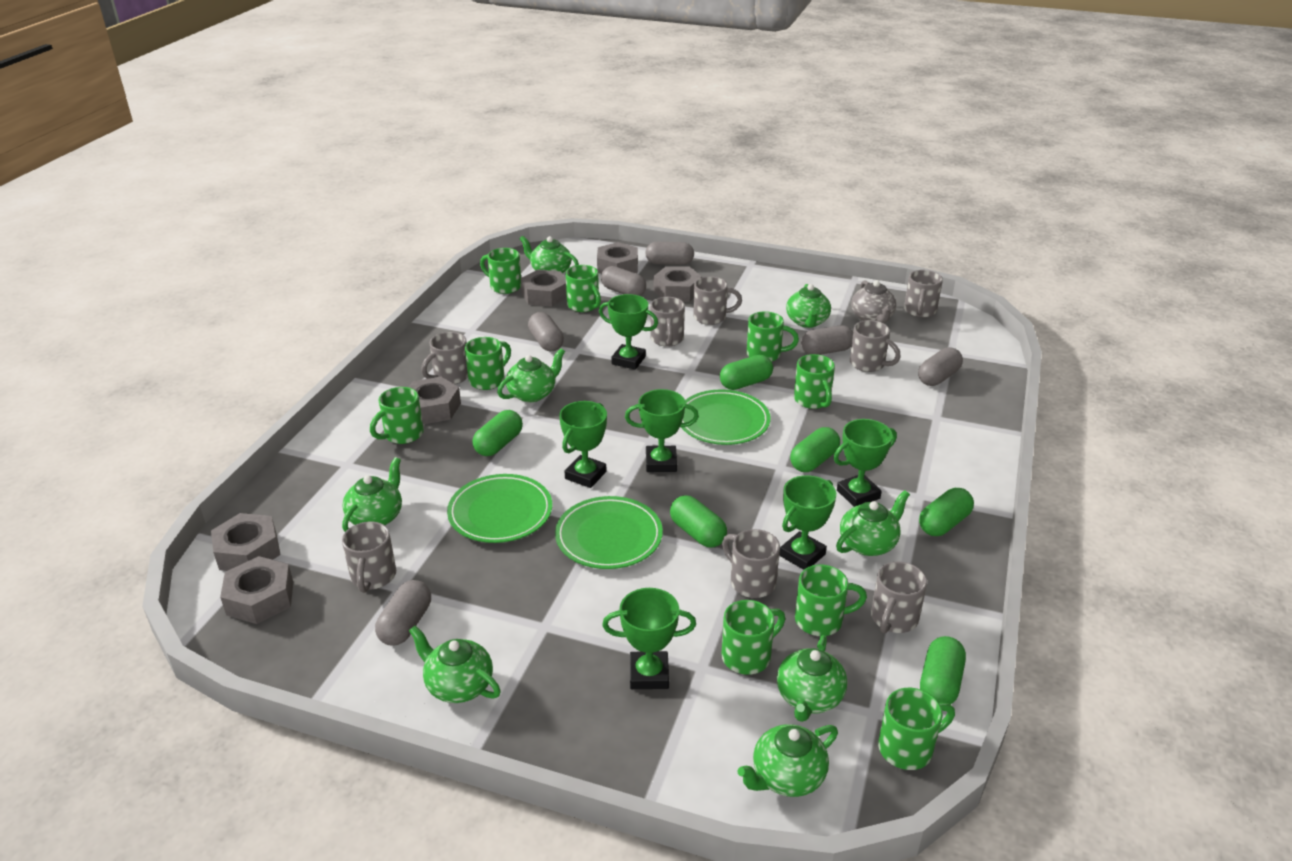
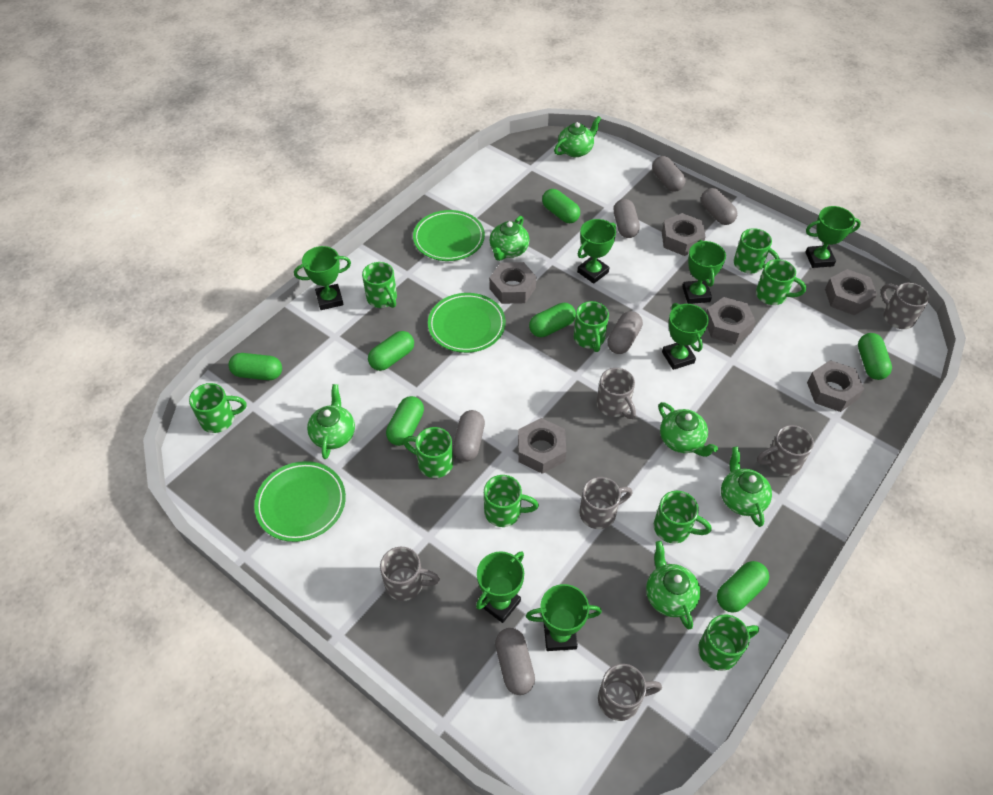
green capsule: [472,410,523,456] [670,495,727,548] [720,355,773,390] [790,427,840,472] [919,488,974,536] [920,636,966,705] = 6 -> [229,353,282,380] [368,331,414,371] [386,396,424,446] [529,303,576,337] [542,189,580,223] [717,561,769,612] [858,333,892,380] = 7
green teapot: [342,457,402,532] [409,626,501,703] [497,348,565,402] [519,235,579,273] [738,724,838,797] [777,635,847,722] [786,284,831,328] [836,490,910,556] = 8 -> [307,384,355,459] [490,216,529,261] [554,116,601,157] [646,541,700,630] [658,402,718,457] [721,447,772,527] = 6
green trophy: [559,401,607,488] [599,294,658,370] [602,588,696,689] [625,389,699,472] [779,475,836,570] [834,419,897,507] = 6 -> [294,246,351,310] [476,551,524,623] [526,584,602,651] [577,219,616,284] [662,303,709,370] [683,240,726,304] [805,206,861,268] = 7
grey mug: [342,521,396,593] [421,332,468,384] [650,297,685,347] [693,276,742,325] [722,529,780,598] [850,320,901,372] [871,562,927,634] [904,270,943,318] = 8 -> [380,547,440,601] [579,477,633,529] [597,368,636,419] [598,664,662,721] [757,425,814,476] [881,283,930,329] = 6
grey teapot: [851,280,896,323] = 1 -> none = 0

